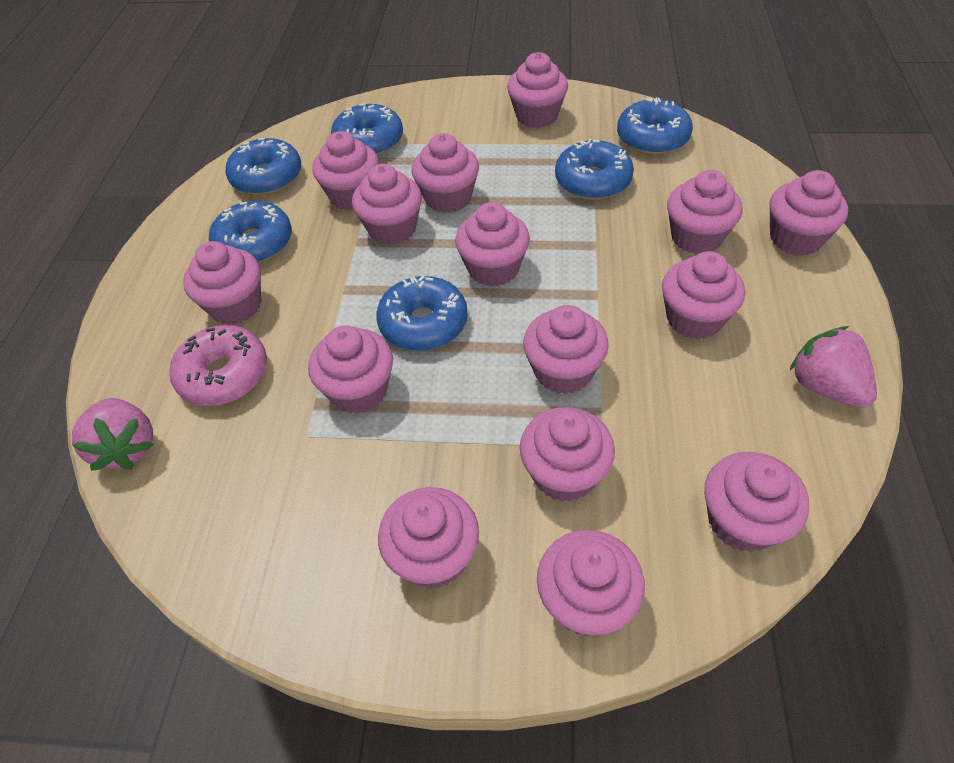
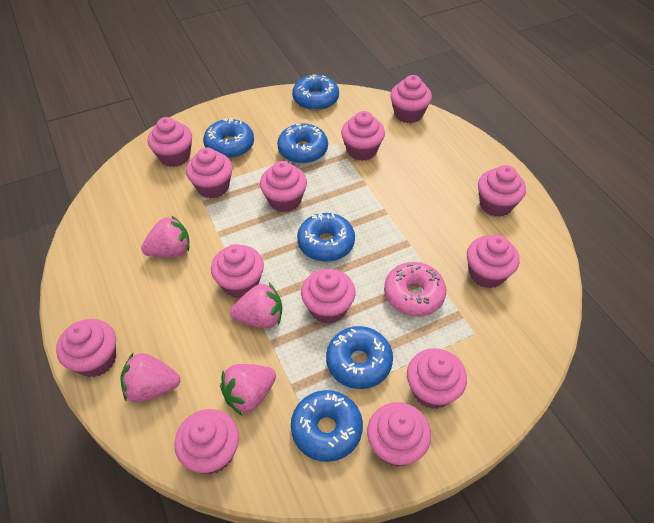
pink cupcake: [183,241,261,325] [308,325,393,414] [312,131,379,210] [352,164,422,245] [378,487,479,589] [412,133,479,213] [455,202,530,286] [507,52,568,128] [520,407,615,502] [523,305,609,394] [537,530,645,637] [662,251,745,340] [667,170,742,254] [704,452,809,552] [770,170,848,256] = 15 -> [56,319,116,377] [148,117,192,167] [174,409,239,474] [186,147,233,198] [211,244,264,298] [260,161,307,212] [301,269,355,324] [341,111,385,161] [367,402,431,467] [390,75,432,123] [407,348,467,409] [467,234,520,288] [478,165,526,217] = 13
pink strawberry: [72,398,154,471] [790,326,877,408] = 2 -> [120,353,180,403] [141,215,190,258] [220,364,276,415] [230,283,282,328] = 4

